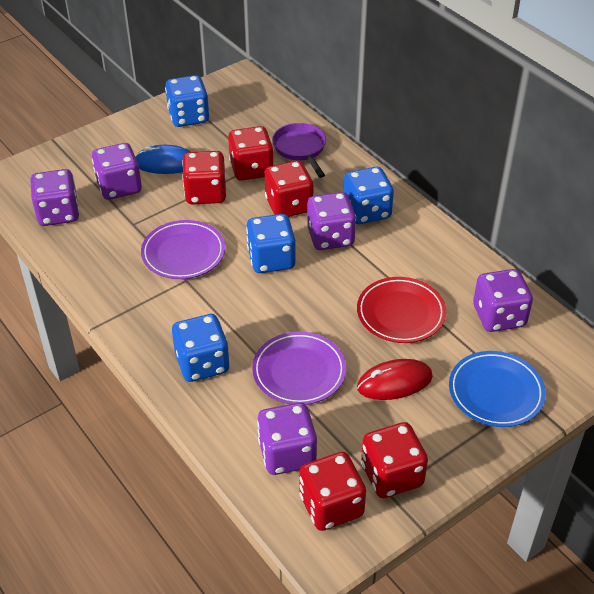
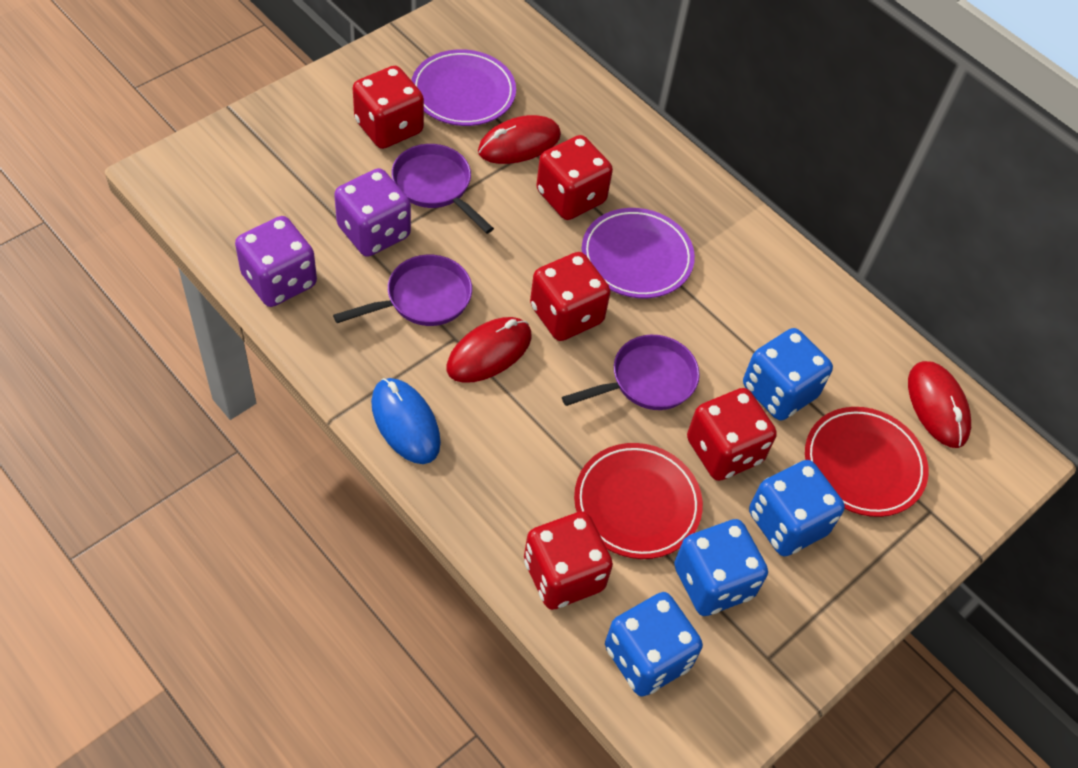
blue plate: [449,351,546,427] = 1 -> none = 0
purple dice: [30,169,79,226] [92,143,142,200] [257,403,317,475] [307,192,356,250] [473,269,533,332] = 5 -> [235,216,317,307] [334,168,411,257] = 2
purple pan: [272,123,326,178] = 1 -> [333,255,472,326] [392,144,494,234] [562,335,700,410] = 3
red mouse: [357,359,433,400] = 1 -> [446,317,532,383] [478,115,561,164] [908,361,971,448] = 3
red plate: [357,277,446,343] = 1 -> [574,443,703,559] [805,407,929,517] = 2

